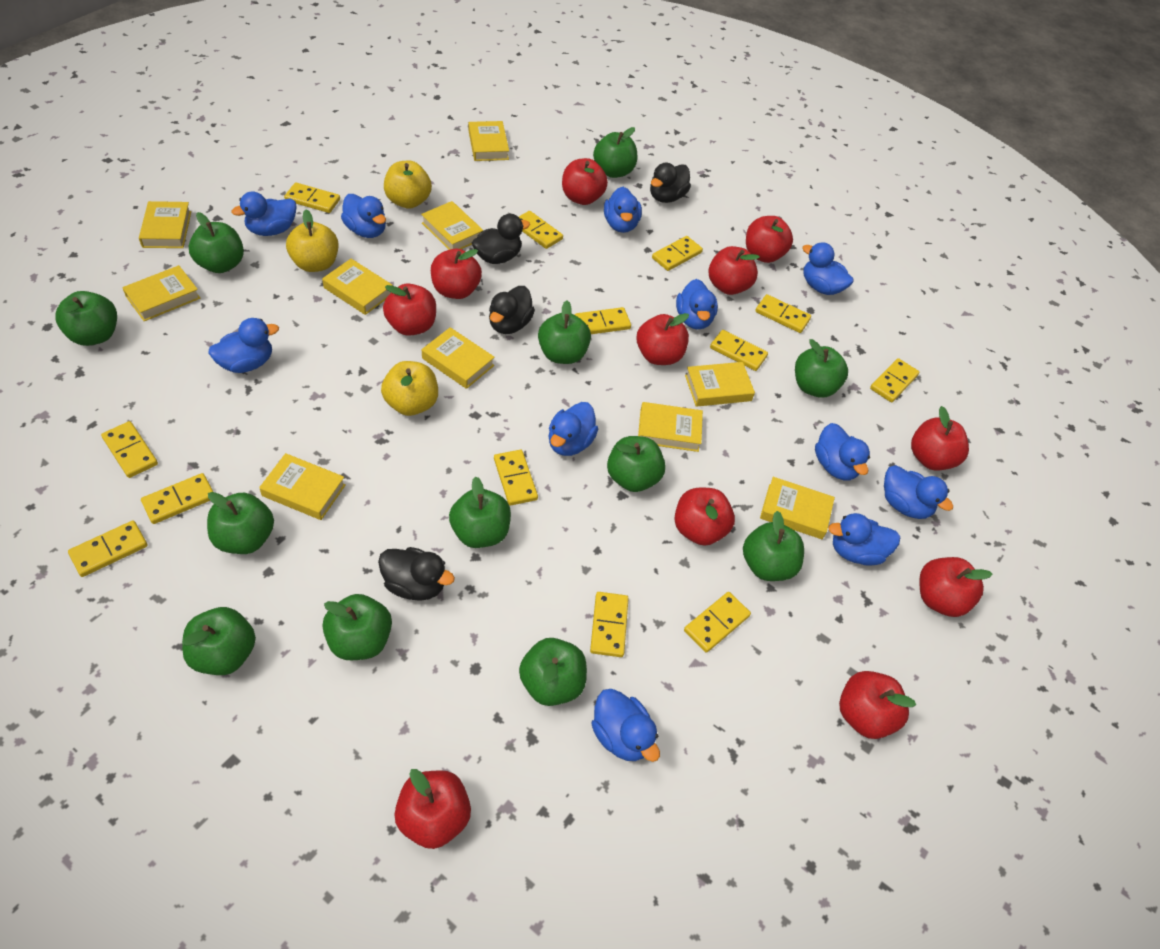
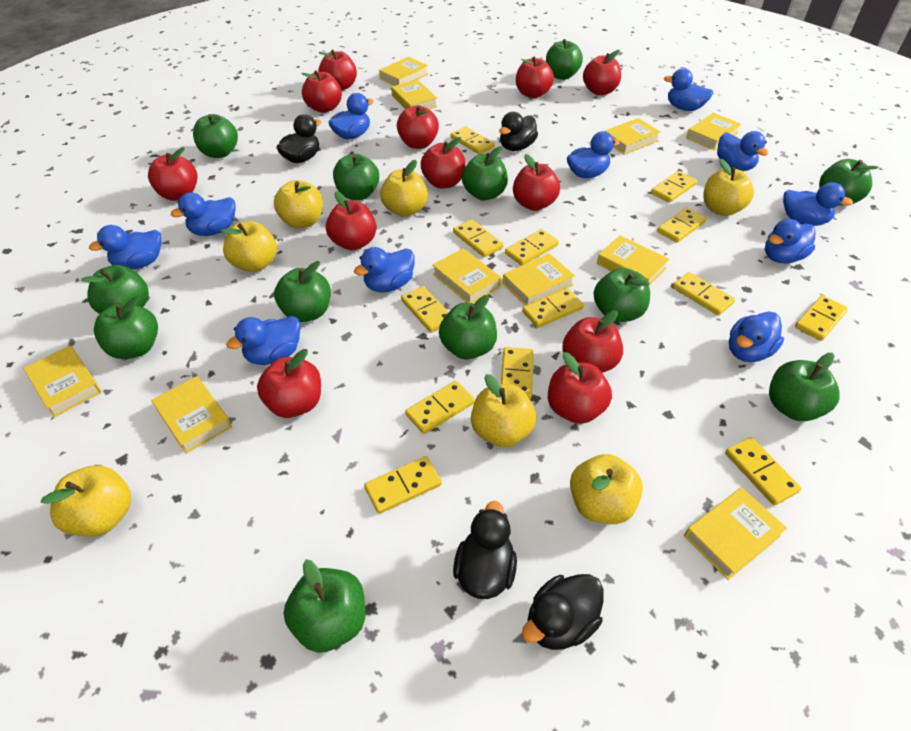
red apple: [383,283,436,336] [394,769,471,849] [431,249,482,299] [562,158,608,205] [636,313,689,365] [675,487,735,546] [708,246,760,295] [746,216,793,263] [839,671,916,739] [911,406,969,471] [919,557,992,617] = 11 -> [148,147,197,201] [257,349,321,418] [301,70,342,113] [318,50,357,91] [326,191,376,250] [397,105,439,149] [421,137,465,189] [513,154,560,211] [516,57,554,98] [548,352,612,424] [562,310,623,373] [583,50,621,95] = 12
yellow apple: [286,210,338,272] [381,361,438,416] [384,161,432,209] = 3 -> [41,465,131,537] [221,221,277,272] [274,180,323,229] [380,160,428,217] [471,374,536,447] [570,454,643,524] [703,159,754,216] = 7

